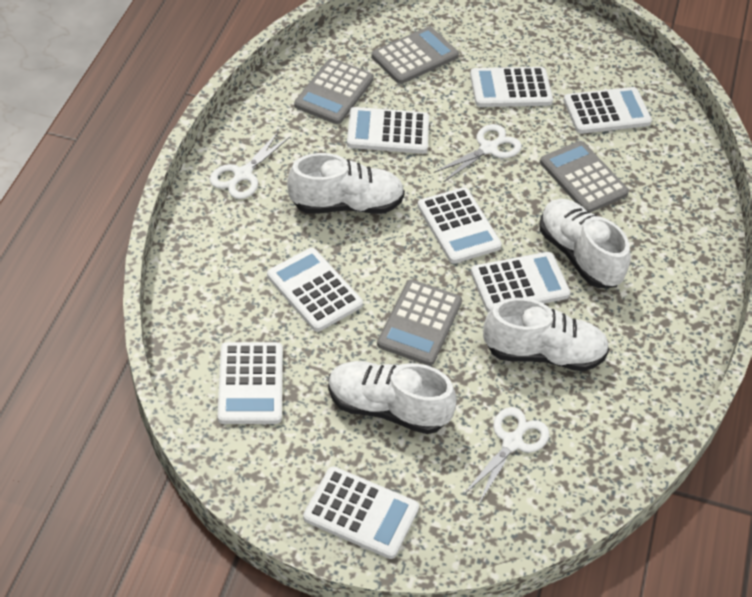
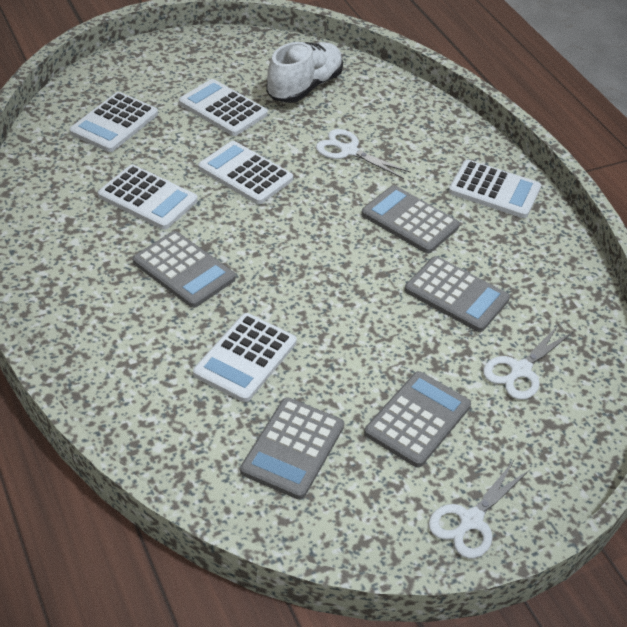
grey calculator: [294,58,374,124] [372,26,459,84] [377,279,462,366] [540,141,629,213] = 4 -> [133,231,236,308] [240,397,344,500] [361,185,460,254] [364,371,471,468] [404,256,510,332] = 5
white calculator: [218,342,283,424] [267,248,363,332] [303,466,419,559] [347,107,429,154] [417,187,502,264] [470,67,553,107] [471,252,570,313] [563,87,652,134] = 8 -> [69,92,158,152] [98,165,198,230] [179,79,268,136] [193,313,297,402] [198,141,293,204] [448,160,541,218] = 6
white shoe: [287,153,405,214] [328,361,457,434] [483,298,609,371] [540,199,631,288] = 4 -> [266,42,343,103] = 1

